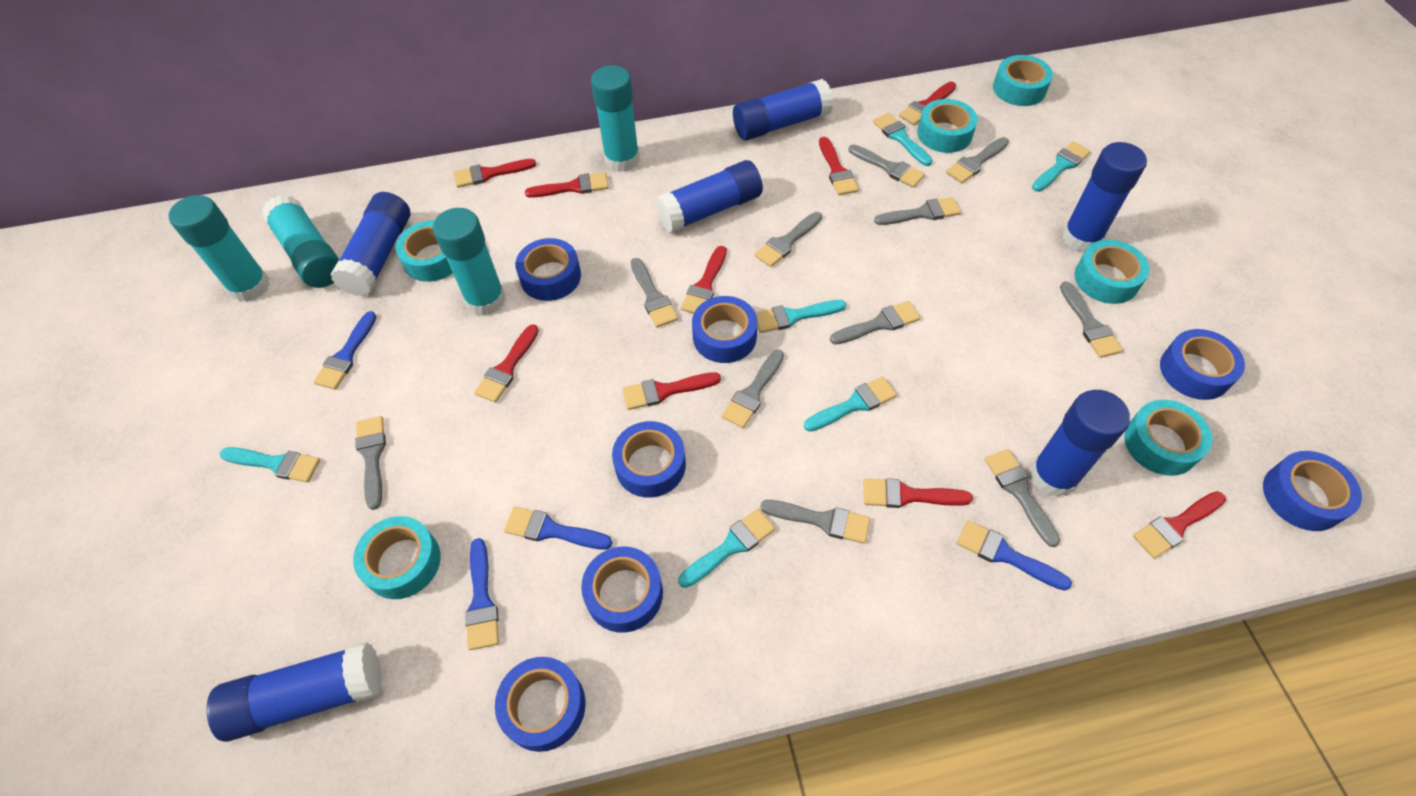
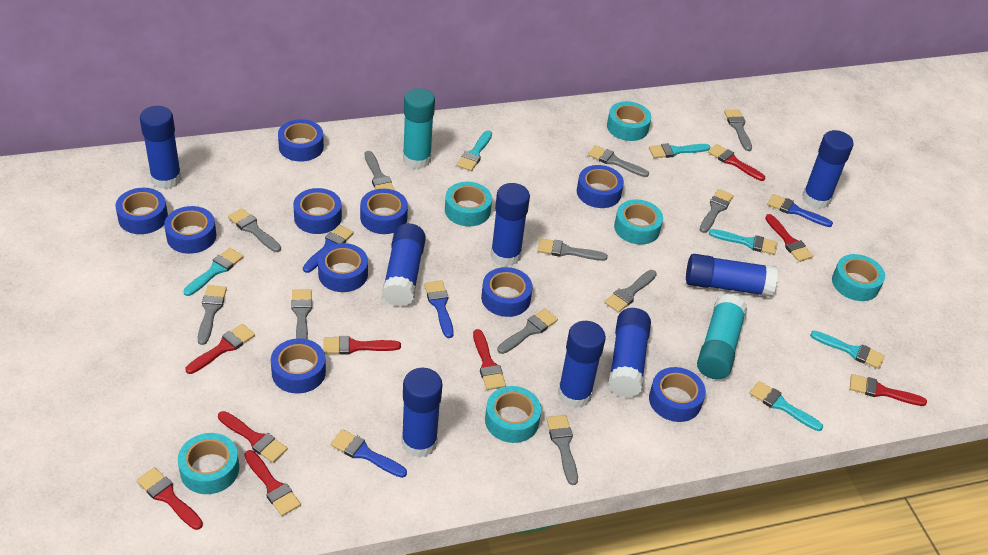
blue glue stick: [206,642,382,742] [330,192,411,296] [655,160,763,233] [733,79,833,141] [1030,390,1130,498] [1062,142,1147,252] = 6 -> [140,106,182,189] [382,223,426,307] [401,368,443,458] [491,183,530,267] [558,321,606,408] [608,308,651,398] [686,254,778,297] [802,130,854,209] = 8
blue tape: [495,657,585,752] [515,238,581,301] [581,547,663,633] [612,421,686,498] [692,296,757,363] [1160,329,1245,400] [1263,451,1362,531] = 7 -> [115,188,168,234] [164,206,216,254] [271,338,326,393] [278,119,324,162] [293,188,342,234] [318,243,368,292] [360,189,408,234] [481,267,533,317] [577,165,624,208] [649,367,706,422] = 10
turquoise glue stick: [168,195,270,302] [262,195,339,288] [433,208,506,316] [591,65,640,172] = 4 -> [403,88,435,169] [697,294,747,379] = 2

